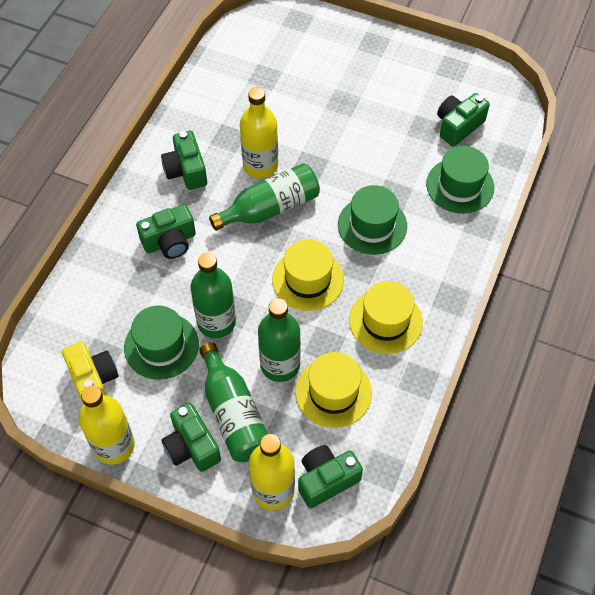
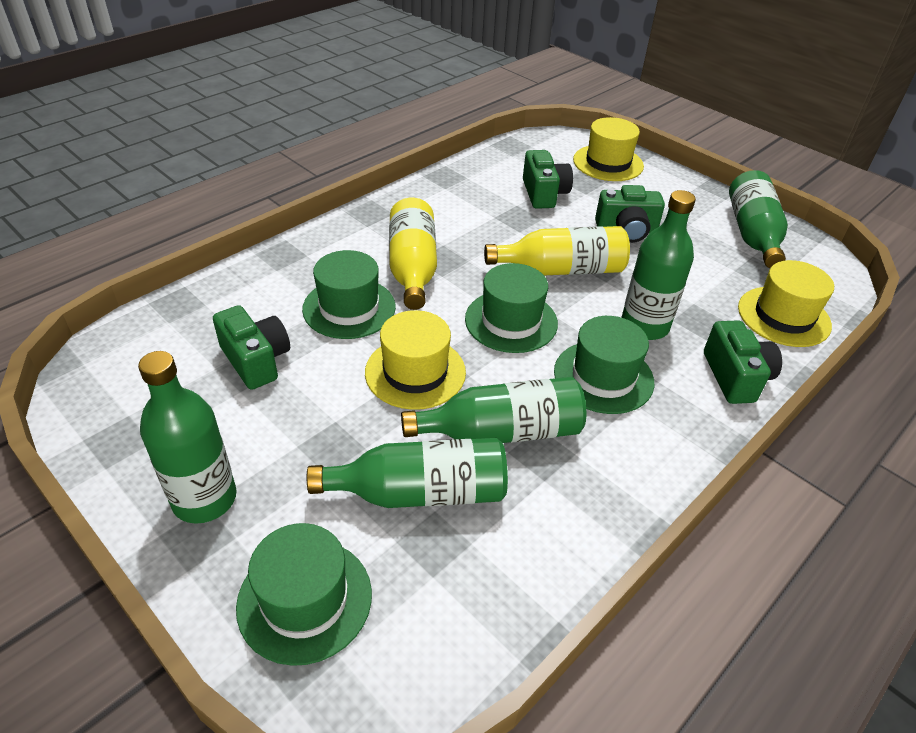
green bottle: [191,253,236,338] [199,342,268,462] [209,163,320,231] [258,298,301,382] = 4 -> [138,351,236,524] [307,438,508,508] [401,377,586,443] [621,190,696,340] [729,170,788,268] = 5
green camera: [136,204,196,259] [161,131,207,190] [161,403,221,472] [298,445,363,508] [437,93,490,146] = 5 -> [213,305,290,390] [523,150,573,209] [595,185,665,243] [704,320,782,404] = 4
green hat: [124,305,199,380] [338,185,407,255] [426,146,494,214] = 3 -> [236,523,372,666] [302,250,396,339] [465,263,558,353] [554,316,654,414] = 4
yellow bottle: [78,385,135,465] [240,87,278,178] [249,434,295,510] = 3 -> [389,198,437,310] [484,226,630,275] = 2
yellow camera: [62,341,119,404] = 1 -> none = 0

